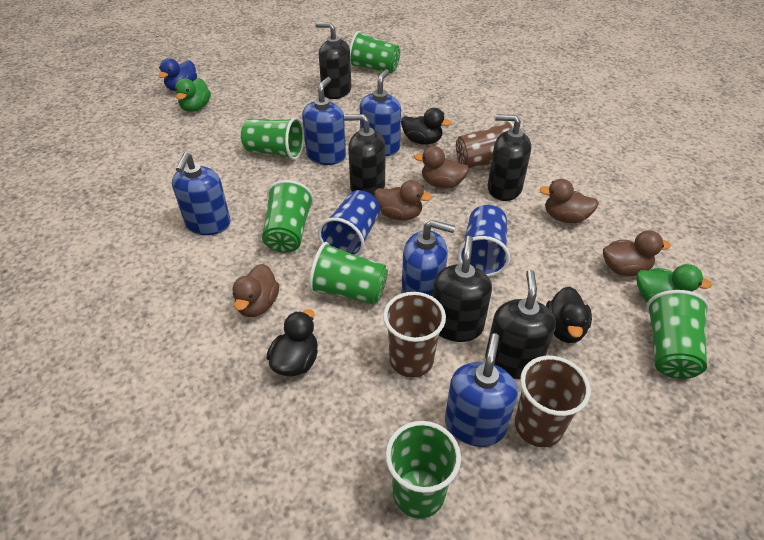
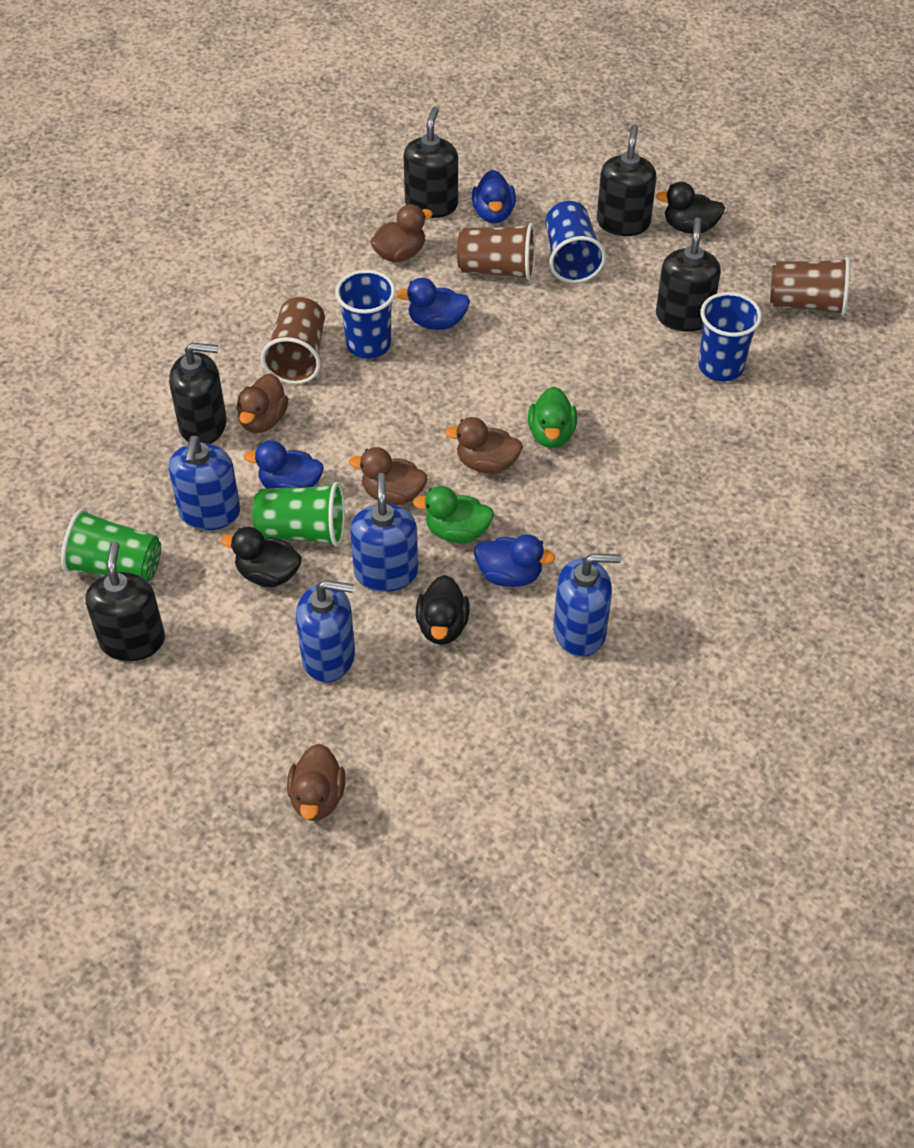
blue cup: [318,190,380,256] [458,205,510,277] = 2 -> [335,270,396,359] [546,201,606,283] [699,292,762,382] = 3
blue duck: [158,58,197,91] = 1 -> [244,440,324,489] [396,278,470,330] [472,170,516,223] [474,534,555,587] = 4
blue soap dispenser: [172,152,231,235] [302,77,346,165] [360,69,401,156] [402,220,455,296] [445,333,518,447] = 5 -> [169,436,240,530] [296,580,355,683] [350,473,418,592] [554,554,621,657] = 4
green cup: [241,117,304,160] [262,180,314,253] [309,242,388,305] [350,31,400,73] [386,421,461,518] [646,290,709,379] = 6 -> [61,509,161,582] [252,482,345,547] = 2

